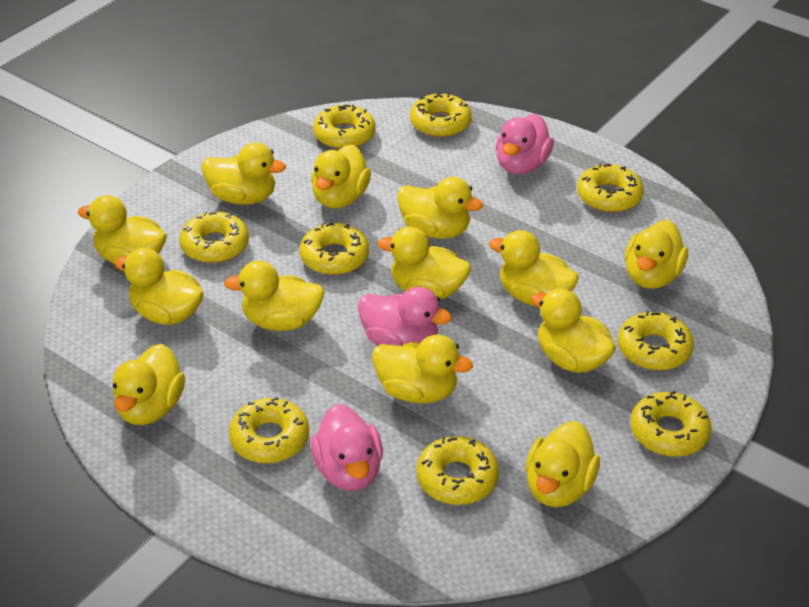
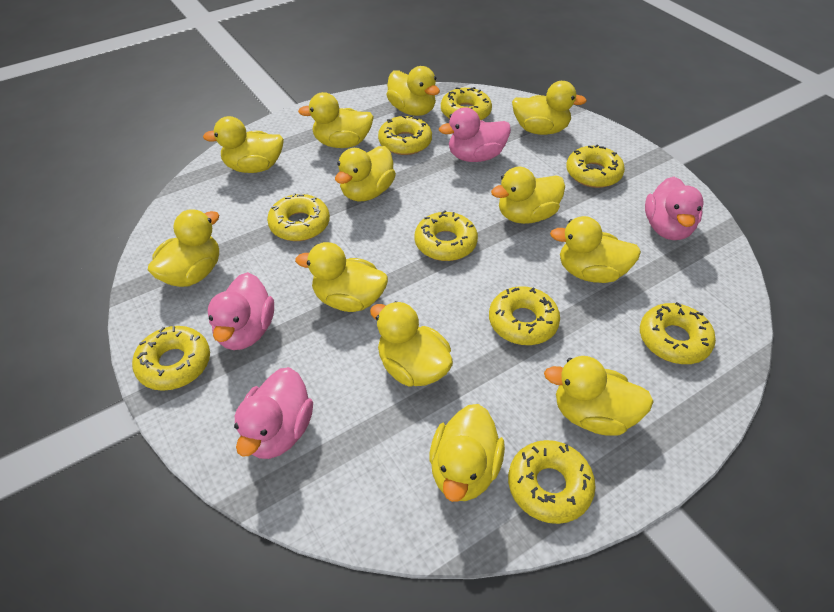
pink duck: [311,404,383,491] [358,287,452,346] [496,114,554,175] = 3 -> [208,272,274,350] [234,367,313,459] [439,107,511,162] [645,177,703,240] = 4
yellow duck: [78,195,167,264] [113,344,185,425] [114,248,204,325] [201,142,286,205] [224,260,325,331] [311,144,371,208] [372,335,473,403] [378,226,471,299] [397,177,483,239] [489,230,579,307] [525,421,600,507] [531,288,616,373] [625,220,688,289] = 13 -> [148,209,219,287] [203,116,284,173] [295,242,388,312] [298,92,374,148] [335,146,396,201] [370,301,453,387] [386,66,440,116] [429,404,505,502] [491,167,565,224] [512,81,587,135] [544,356,654,436] [550,216,641,283] = 12

